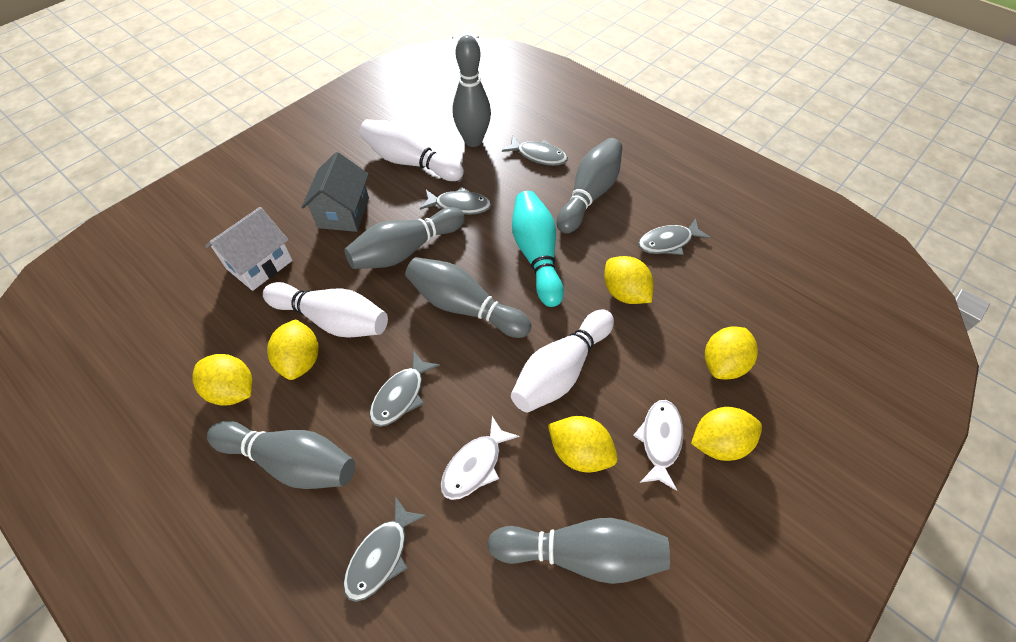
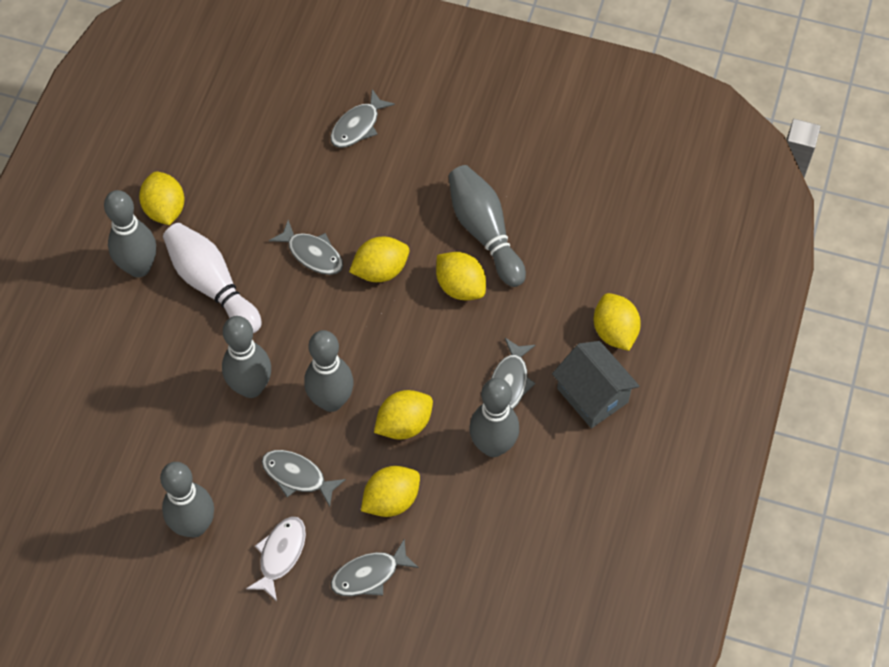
turquoise bowling pin: [512,191,564,307] = 1 -> none = 0
white bowling pin: [263,282,388,338] [359,119,464,181] [511,310,614,412] = 3 -> [163,223,262,333] = 1
white fish: [441,416,519,500] [633,400,683,491] = 2 -> [246,516,306,601] = 1
white house: [205,207,293,291] = 1 -> none = 0

